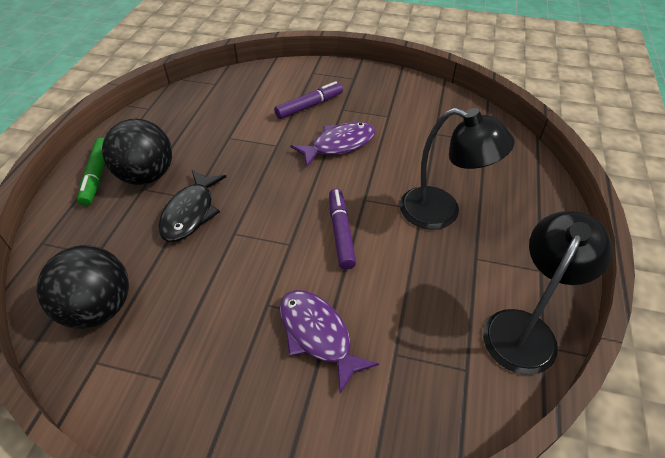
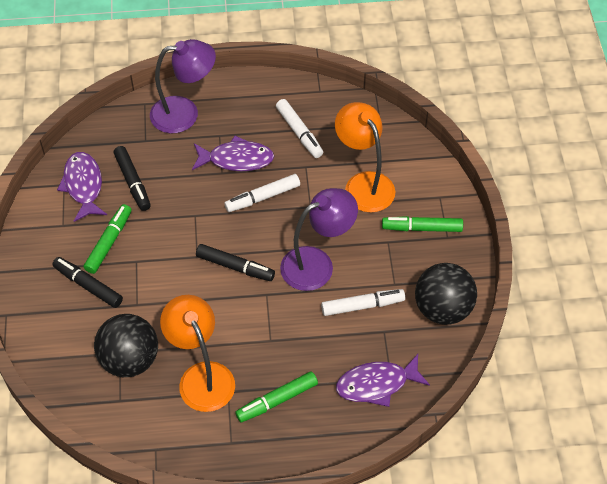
black fish: [158,170,226,242] = 1 -> none = 0
black lamp: [400,108,515,229] [483,211,613,375] = 2 -> none = 0
black marker: none = 0 -> [52,257,123,308] [114,146,151,211] [196,244,275,281] = 3
green marker: [77,138,105,206] = 1 -> [84,204,132,274] [235,372,318,422] [382,216,463,232] = 3
orange lamp: none = 0 -> [160,295,235,412] [335,102,395,212] = 2
purple fish: [280,290,379,394] [290,122,375,167] = 2 -> [57,152,107,222] [192,136,274,171] [336,354,430,407] = 3
purple lamp: none = 0 -> [150,39,216,133] [280,188,358,291] = 2
purple marker: [274,81,343,119] [329,188,356,270] = 2 -> none = 0
white marker: none = 0 -> [224,174,300,212] [276,99,323,158] [321,289,405,316] = 3

